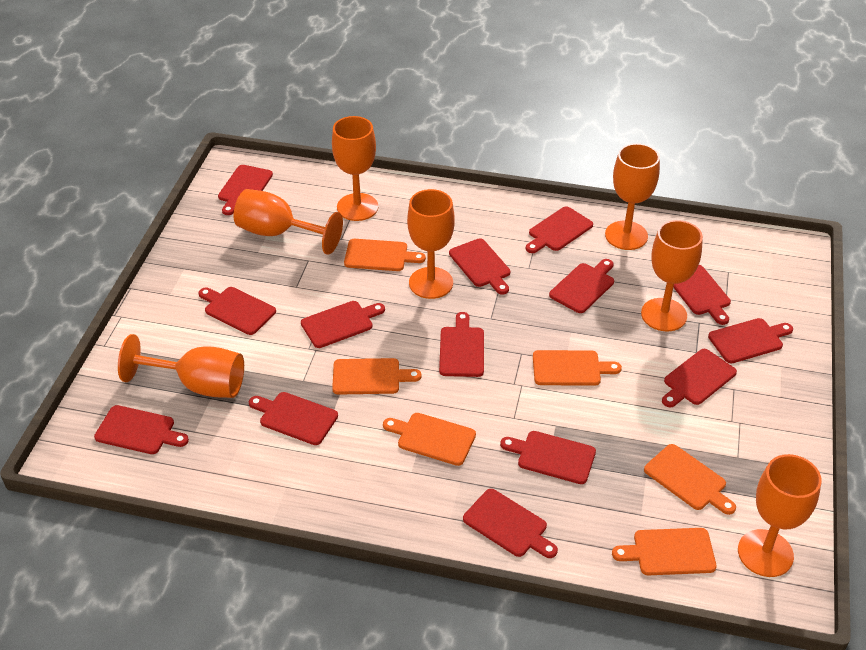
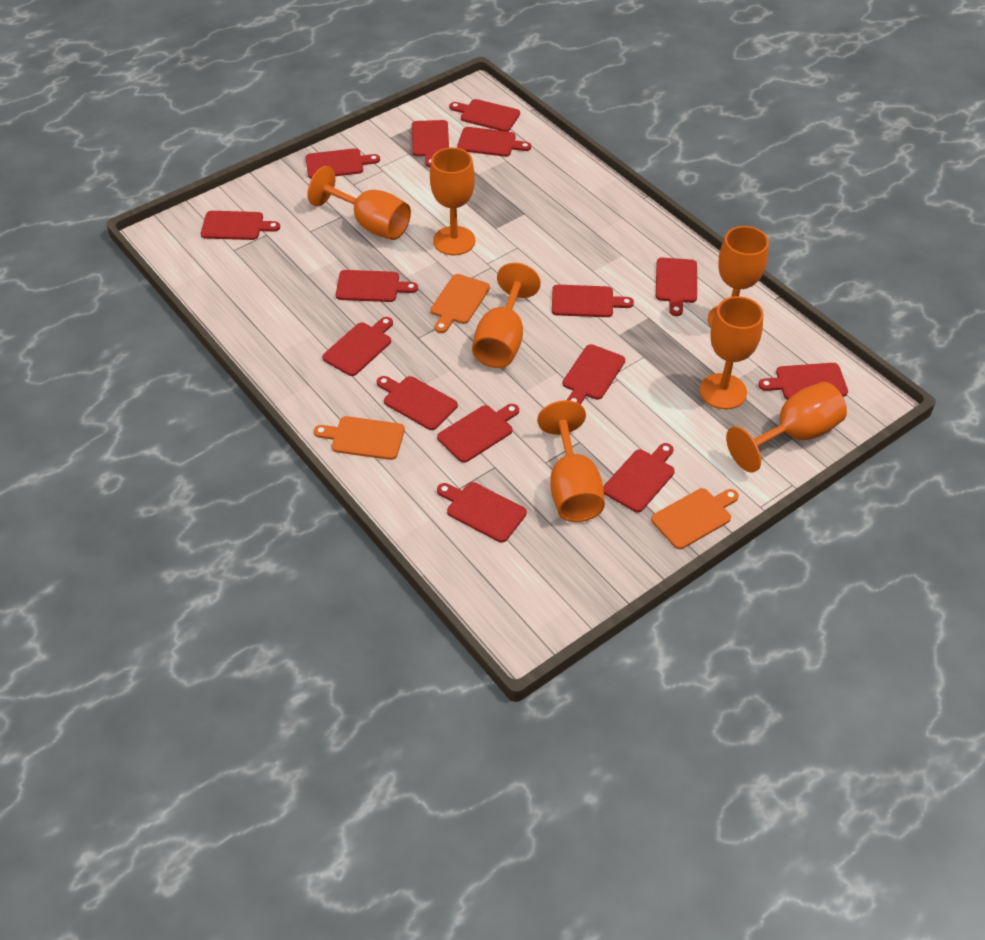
orange cutting board: [332,358,422,395] [344,239,426,271] [383,413,476,466] [533,350,622,386] [612,528,717,575] [644,444,736,515] = 6 -> [314,416,405,460] [431,274,490,333] [651,488,739,549] = 3
red cutting board: [94,405,189,454] [198,287,276,335] [218,165,273,215] [249,392,338,445] [301,301,385,348] [439,312,484,377] [449,238,511,295] [463,489,558,558] [500,431,596,484] [526,206,593,253] [549,259,614,313] [662,349,737,407] [673,265,731,325] [708,318,793,364] = 14 -> [201,211,280,240] [305,148,380,179] [322,317,393,376] [336,270,418,302] [377,376,458,430] [412,120,449,167] [437,404,519,463] [437,482,527,543] [449,99,520,132] [457,127,531,157] [552,285,634,317] [562,344,625,404] [603,443,675,513] [656,258,697,316] [758,363,848,400] = 15

